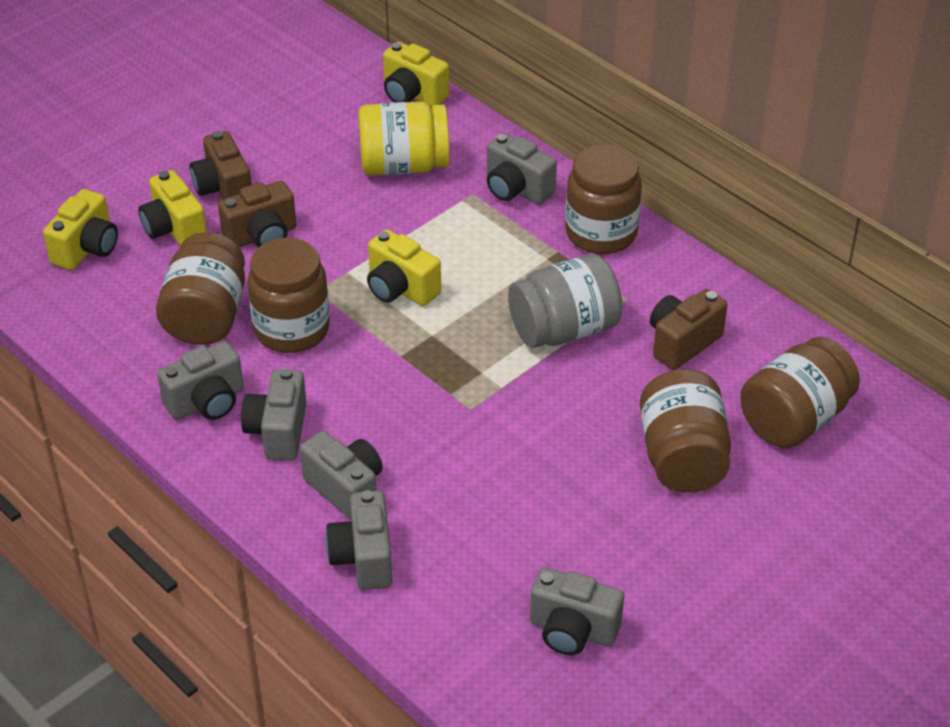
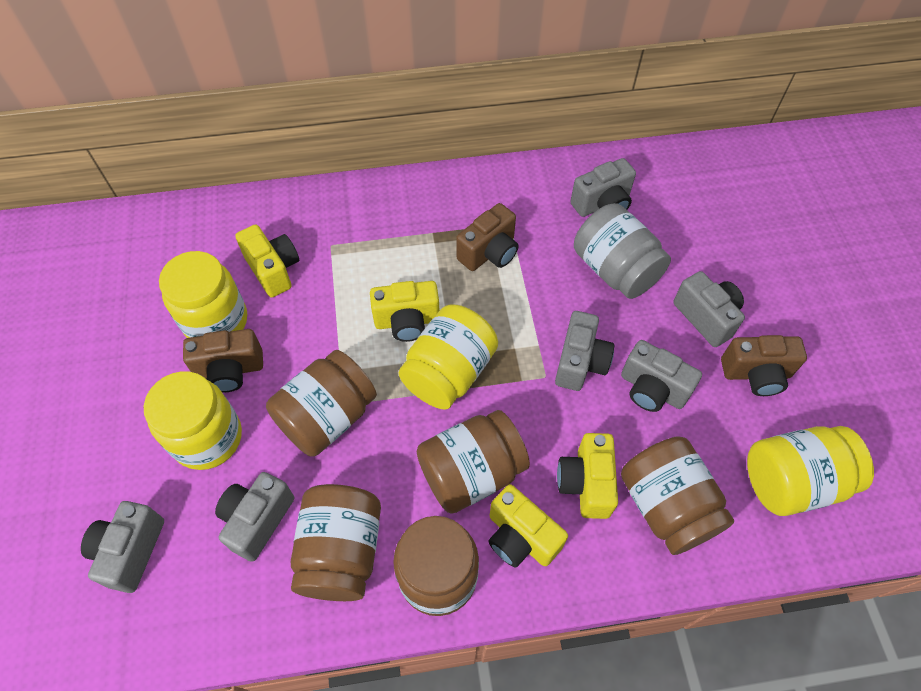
yellow jar: [358,102,450,175] = 1 -> [144,372,242,470] [159,251,247,338] [399,305,498,410] [747,426,874,516] = 4

